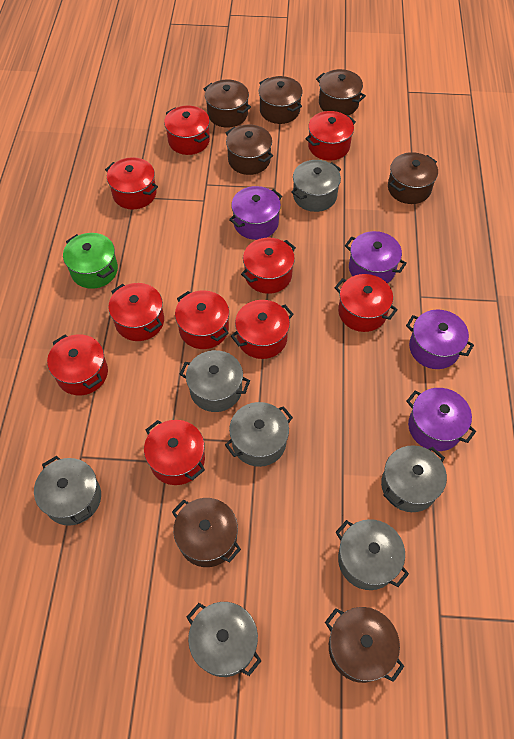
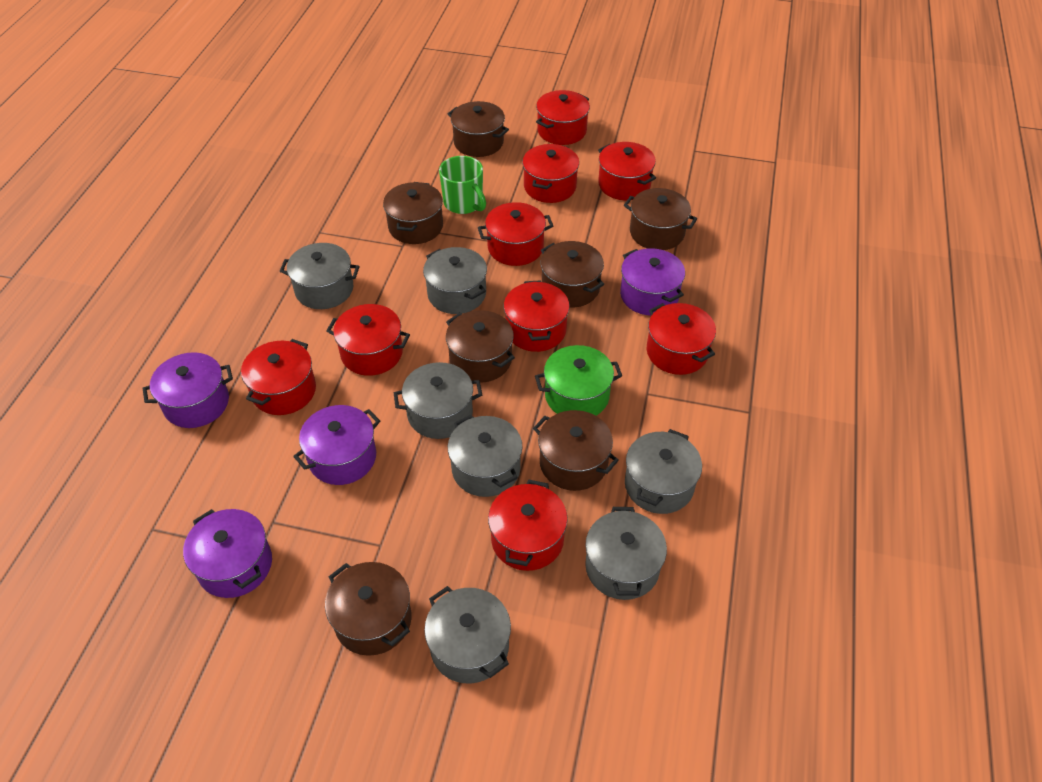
green mug: none = 0 -> [439,156,486,214] = 1
red pot: [47,335,108,395] [105,157,158,210] [108,283,164,341] [144,420,205,485] [164,106,210,155] [175,291,229,349] [231,300,294,359] [241,238,296,294] [305,111,356,161] [334,274,398,332] = 10 -> [241,339,316,415] [327,304,410,376] [478,202,553,266] [488,480,568,571] [504,280,570,352] [522,144,579,203] [536,90,590,145] [598,142,656,200] [647,303,716,375] = 9

